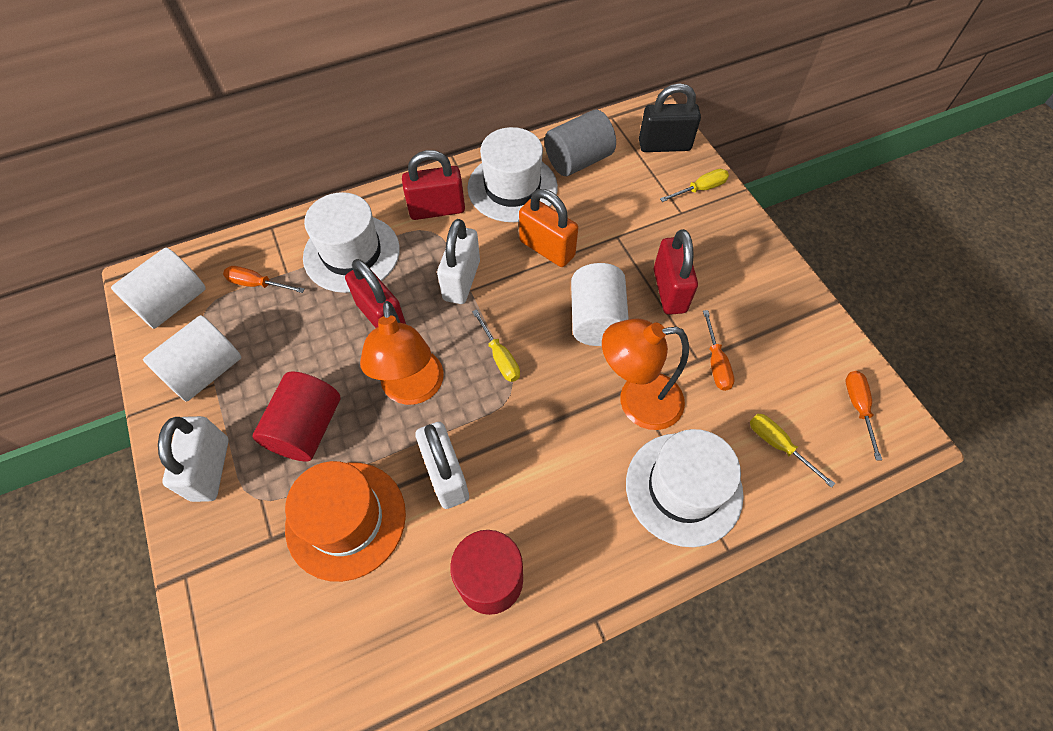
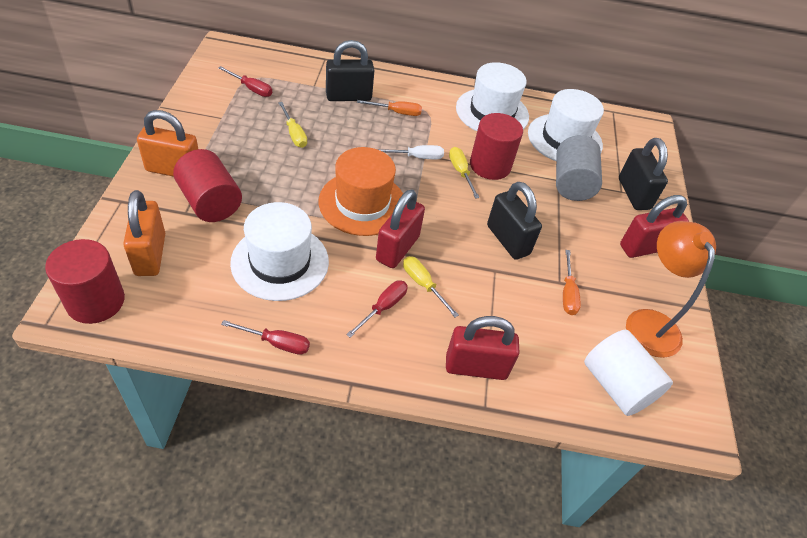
black padlock: [639,83,701,152] = 1 -> [326,40,374,101] [487,182,542,260] [619,138,668,210] = 3
orange lamp: [360,301,444,405] [602,319,689,430] = 2 -> [626,221,716,358] = 1
orange padlock: [519,189,578,267] = 1 -> [123,190,165,276] [137,110,198,177] = 2
orange screwdriver: [223,266,305,293] [703,310,734,391] [846,371,882,461] = 3 -> [357,100,422,116] [563,250,581,315] = 2
red cylinder: [253,372,340,461] [450,530,523,615] = 2 -> [45,239,125,324] [173,149,242,222] [470,113,523,180] = 3
red screwdriver: none = 0 -> [218,66,272,97] [221,320,310,355] [346,281,408,338] = 3
white cylinder: [111,248,206,329] [143,315,241,402] [571,263,629,346] = 3 -> [584,330,673,416] = 1
white padlock: [158,416,229,502] [415,422,469,509] [437,219,480,304] = 3 -> none = 0
white screwdriver: none = 0 -> [377,145,444,159] = 1

